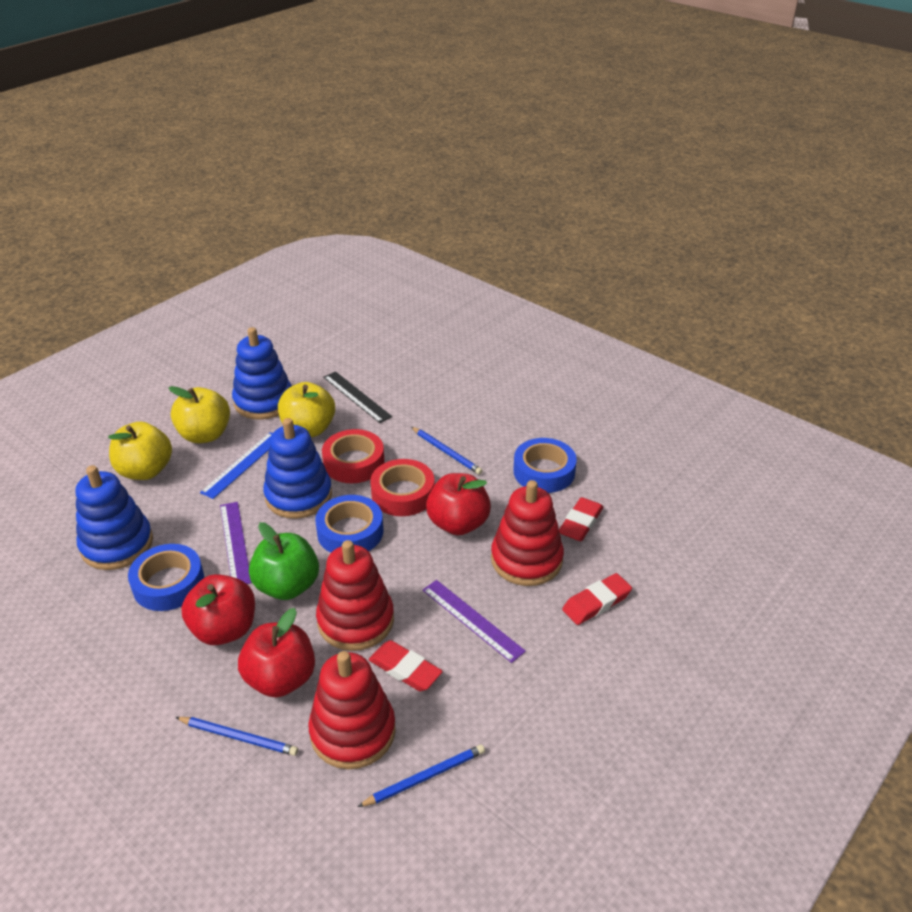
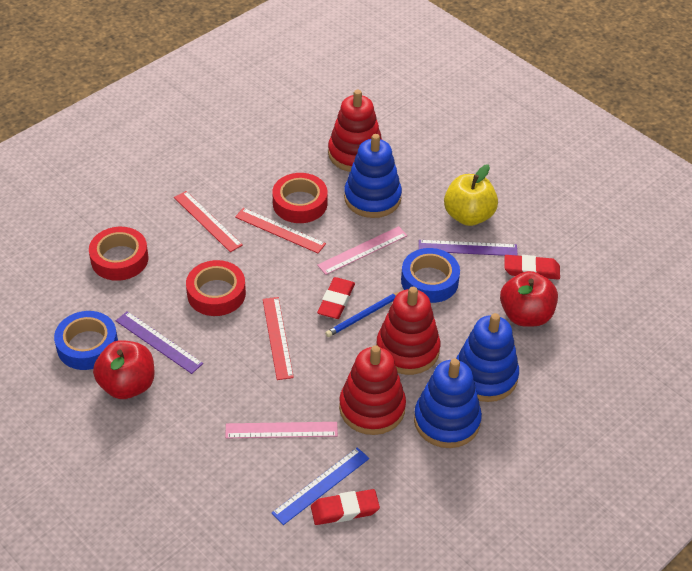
black ruler: [323,371,392,423] = 1 -> none = 0
blue pencil: [175,717,298,756] [358,744,485,807] [411,427,483,475] = 3 -> [325,292,399,337] = 1
blue tape: [128,544,204,611] [315,495,383,553] [513,438,577,493] = 3 -> [54,311,118,370] [401,248,460,303] = 2
green apple: [249,522,319,600] = 1 -> none = 0
pink ruler: none = 0 -> [225,422,338,438] [317,226,408,275] = 2
red apple: [181,574,255,645] [238,608,315,698] [426,473,491,535] = 3 -> [93,340,155,399] [500,271,558,327] = 2
red ruler: none = 0 -> [174,191,243,252] [235,208,326,253] [263,297,294,380] = 3
red tape: [322,429,385,483] [370,459,435,516] = 2 -> [89,227,149,281] [186,260,246,316] [273,173,328,223] = 3
yellow apple: [108,422,172,480] [169,386,230,443] [278,382,335,437] = 3 -> [444,164,498,226] = 1

